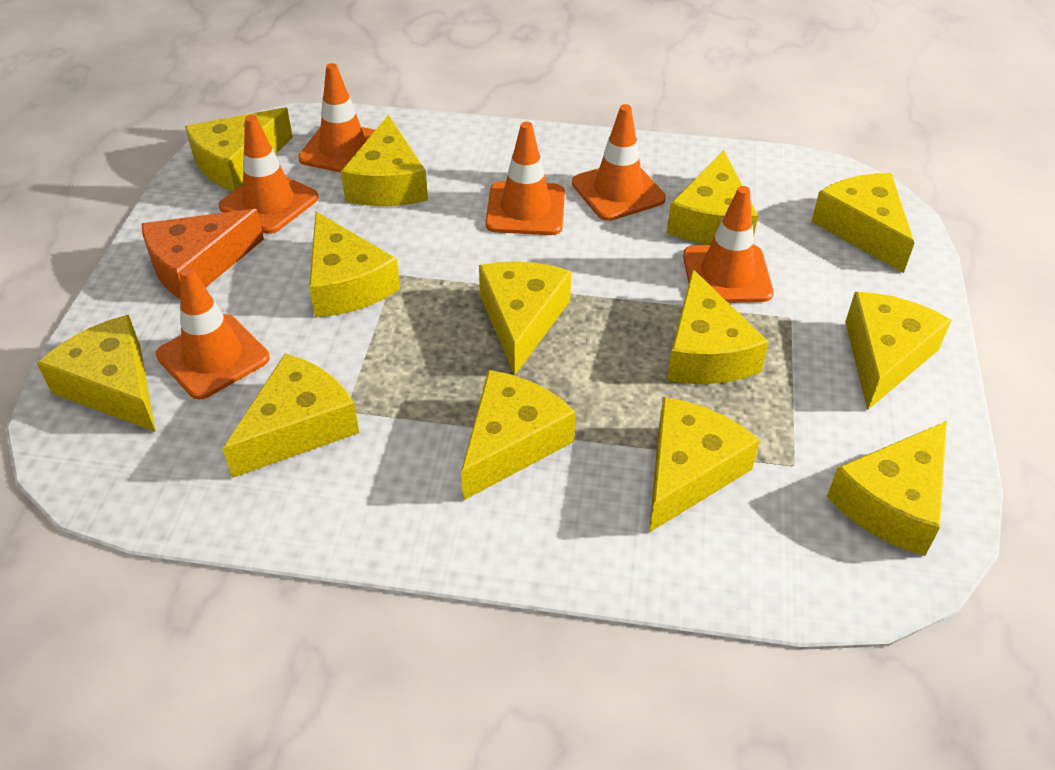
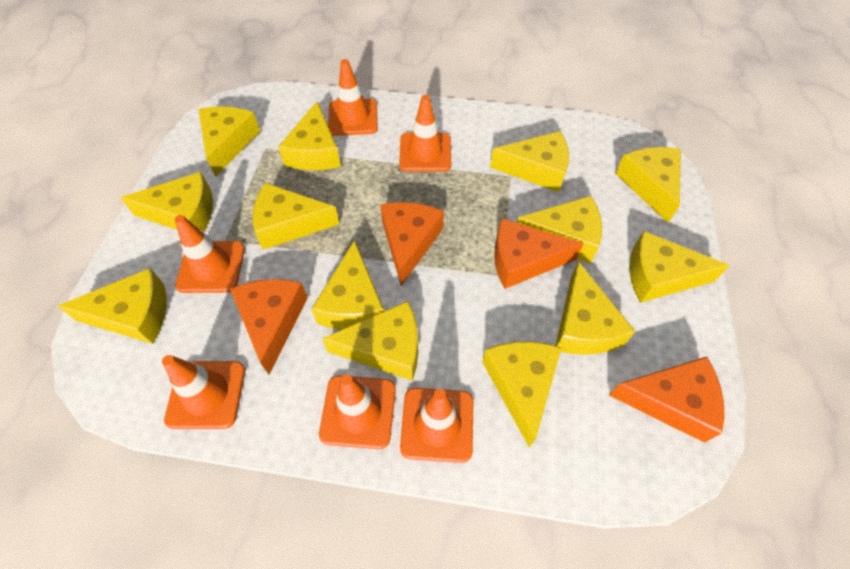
orange cheese: [142,209,264,299] = 1 -> [230,279,308,375] [380,202,444,286] [494,218,584,289] [609,357,724,443] = 4

